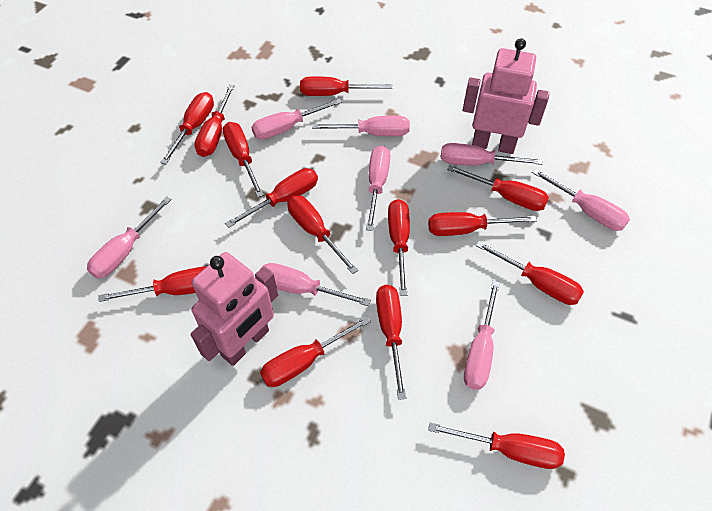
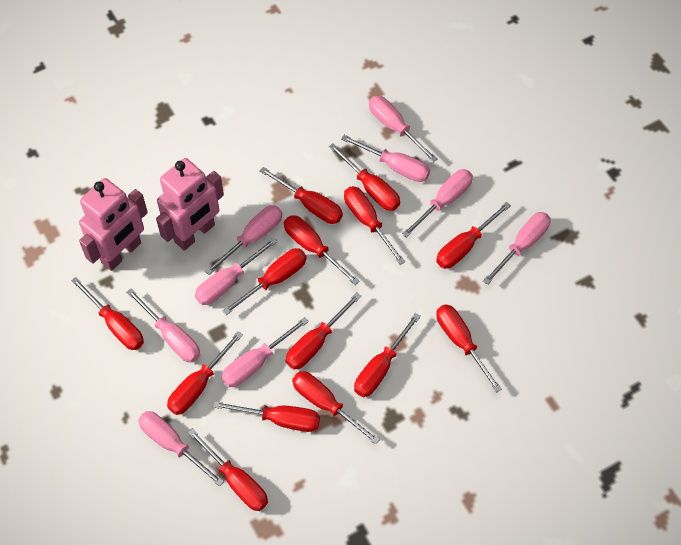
pink screwdriver: [87,196,172,278] [251,99,342,139] [260,263,371,306] [312,116,410,136] [366,146,390,231] [441,143,543,166] [464,281,500,390] [532,168,630,231] = 8 -> [126,288,200,363] [138,411,224,487] [195,237,278,305] [205,205,282,275] [222,317,309,387] [341,135,430,182] [369,96,438,162] [402,169,473,238] [483,212,551,285] = 9

